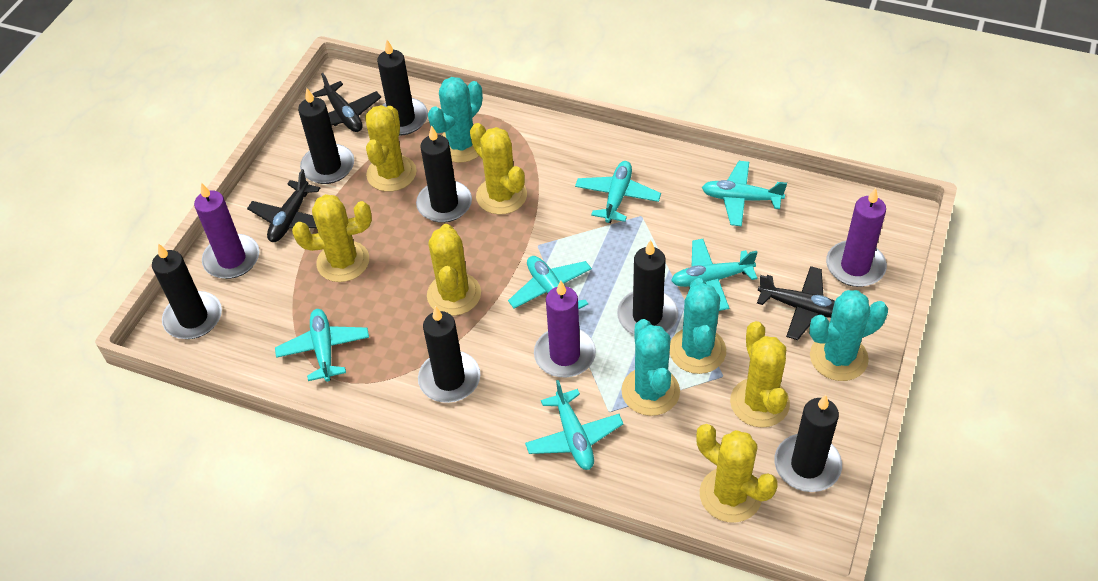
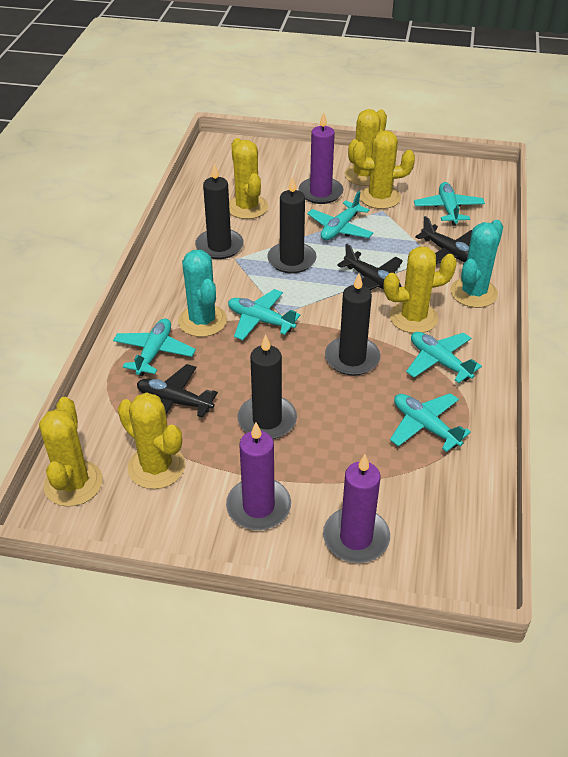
black candle: [152,243,222,339] [298,88,354,184] [377,40,428,136] [416,125,472,223] [418,306,480,403] [617,240,678,335] [774,395,842,492] = 7 -> [195,163,244,259] [237,334,297,439] [267,176,317,274] [325,273,380,376] = 4
turquoise cactus: [428,77,483,163] [621,319,680,416] [670,278,726,374] [809,290,888,381] = 4 -> [178,250,227,337] [450,220,503,308] = 2

